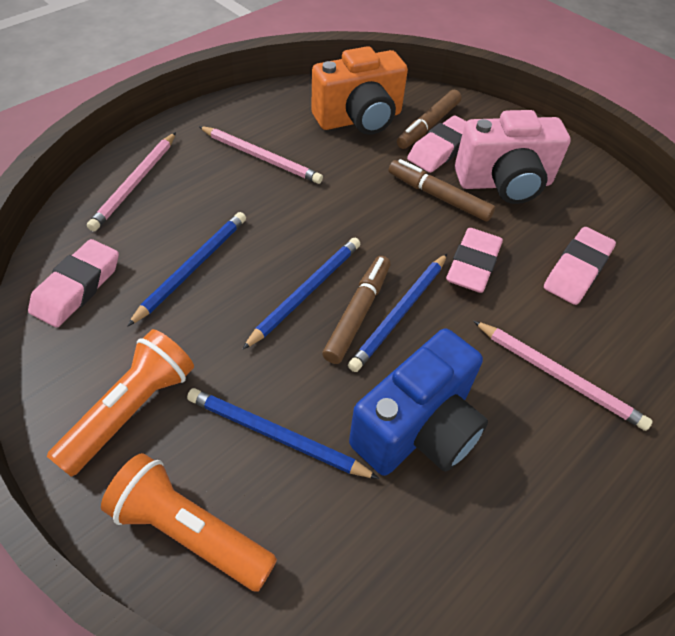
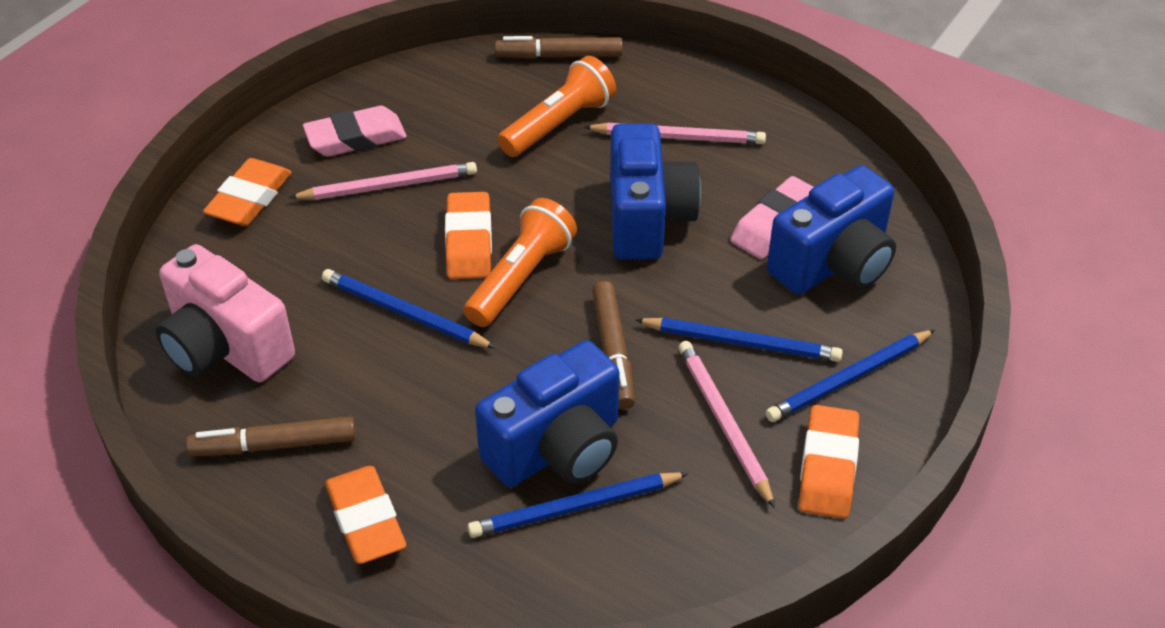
blue camera: [349,328,488,476] = 1 -> [475,340,619,487] [610,124,701,260] [767,165,896,295] = 3
orange camera: [311,46,408,135] = 1 -> none = 0
orange eraser: none = 0 -> [203,158,292,226] [325,466,406,564] [445,192,492,279] [799,405,859,519] = 4
pink eraser: [28,239,119,328] [407,115,467,173] [446,228,503,293] [544,227,616,305] = 4 -> [303,106,407,157] [730,176,814,259] = 2

